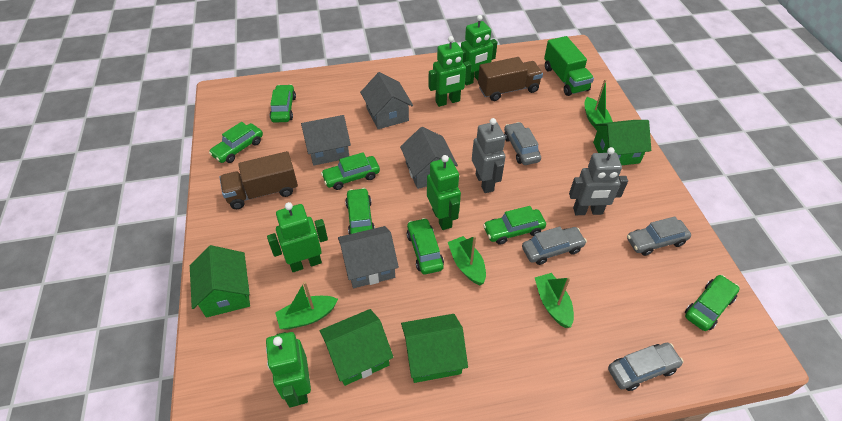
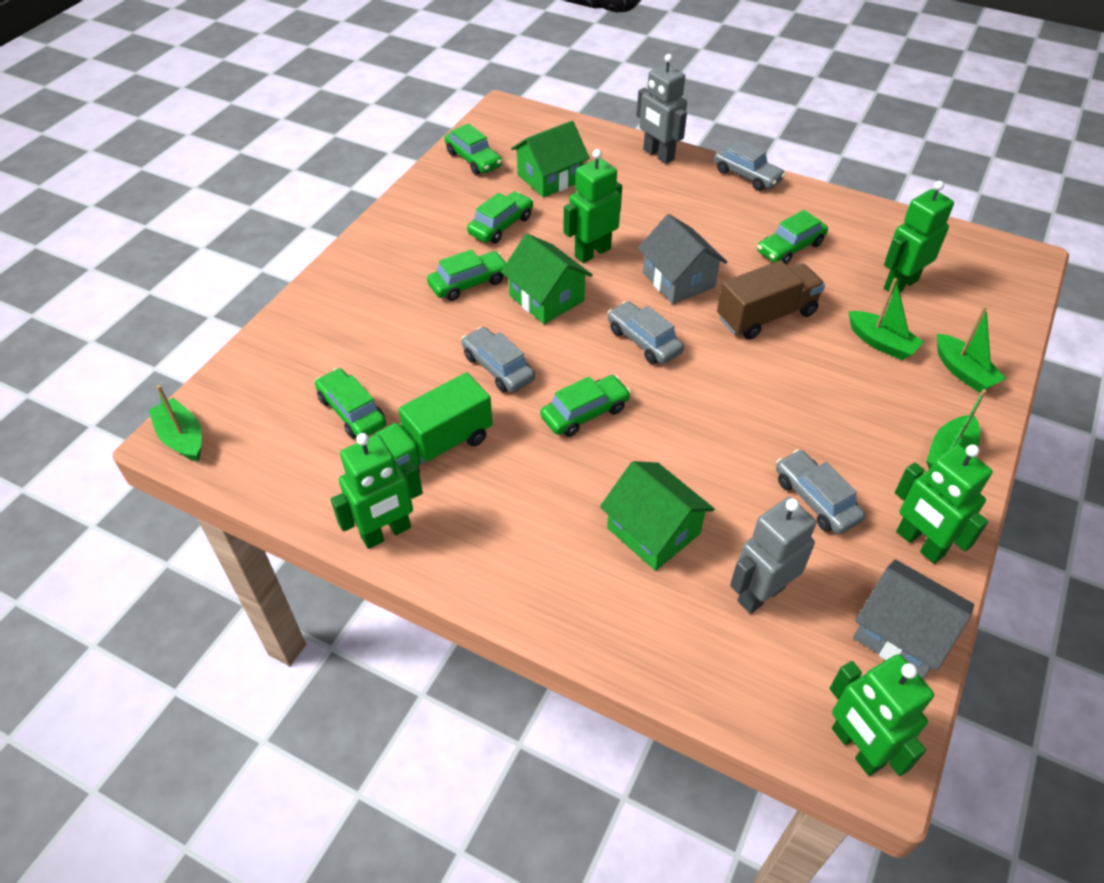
brown truck: [220,151,298,209] [478,57,543,101] = 2 -> [717,260,825,340] = 1
green car: [209,122,263,163] [270,84,296,123] [321,152,380,190] [345,188,375,234] [407,218,444,274] [483,206,546,245] [685,275,740,331] = 7 -> [315,368,386,438] [427,249,507,301] [445,123,502,175] [467,191,533,243] [540,375,631,437] [757,210,828,264] = 6
green house: [190,245,250,318] [320,309,394,386] [401,314,468,383] [593,120,651,165] = 4 -> [501,234,593,324] [511,121,590,198] [600,461,715,571] = 3
grey house: [301,115,351,166] [338,226,399,288] [360,72,413,129] [400,127,458,189] = 4 -> [638,214,727,304] [853,559,974,679] = 2

